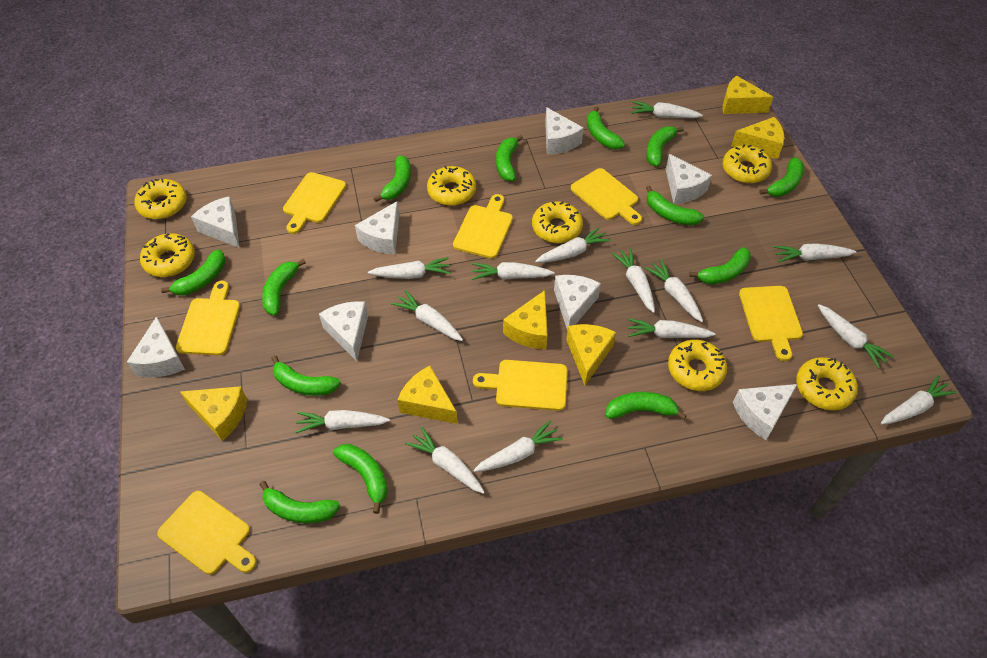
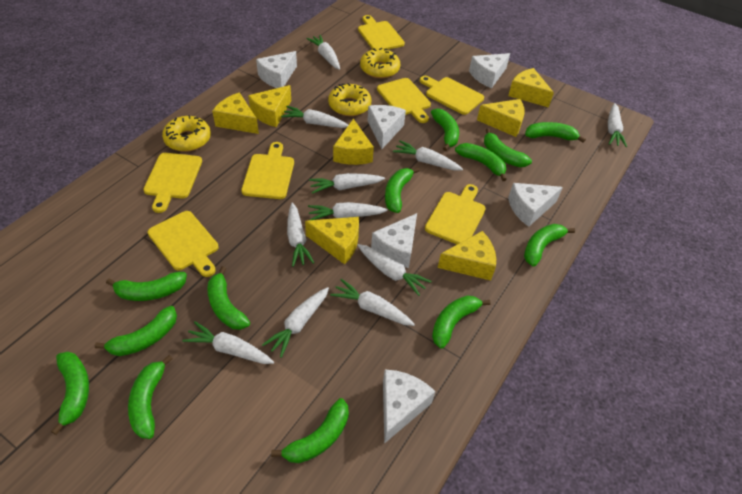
white carrot: [295,410,390,433] [368,257,451,279] [391,290,463,341] [405,427,485,494] [472,262,554,280] [473,420,563,472] [535,227,610,263] [611,248,655,313] [628,318,715,338] [631,101,703,118] [644,259,703,322] [774,243,856,262] [818,304,894,368] [881,375,957,425] = 14 -> [182,321,274,364] [262,287,329,358] [281,106,348,128] [287,203,314,267] [306,35,340,70] [308,202,388,220] [309,173,385,194] [330,279,415,326] [357,244,432,296] [393,140,463,171] [608,103,627,147] = 11
white cheese: [127,316,185,377] [191,196,240,248] [319,301,368,361] [355,201,399,254] [545,107,584,154] [554,275,601,331] [666,154,712,204] [733,384,797,440] = 8 -> [256,51,297,88] [368,105,406,149] [371,213,417,268] [383,370,436,444] [469,53,510,88] [508,183,563,227] = 6
yellow cheese: [180,386,247,441] [398,366,458,424] [503,290,548,349] [566,324,616,385] [722,76,773,114] [731,117,784,159] = 6 -> [212,93,259,134] [248,85,291,127] [305,217,359,264] [333,118,374,165] [438,231,496,281] [477,99,525,137] [508,68,554,107] = 7
yellow donut: [135,179,187,219] [140,233,195,277] [427,166,476,206] [532,202,583,243] [668,340,727,391] [722,144,772,183] [796,357,858,411] = 7 -> [162,115,211,152] [328,83,372,116] [360,48,400,78] = 3

